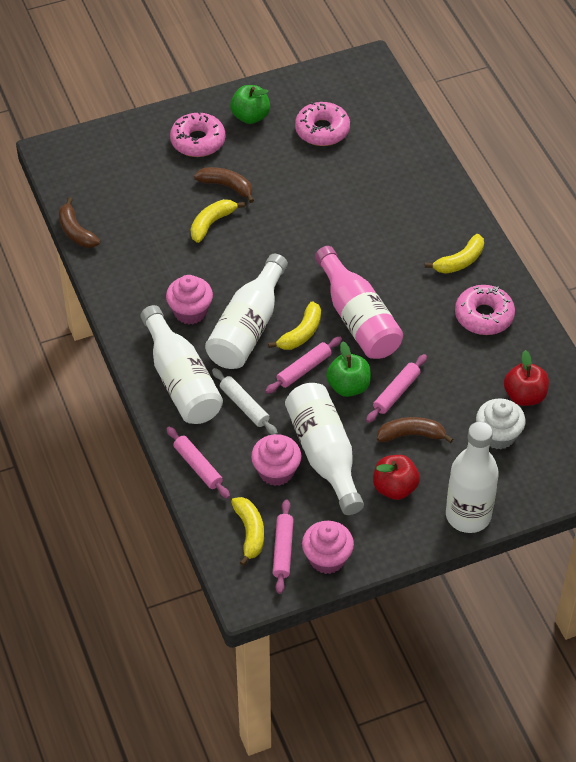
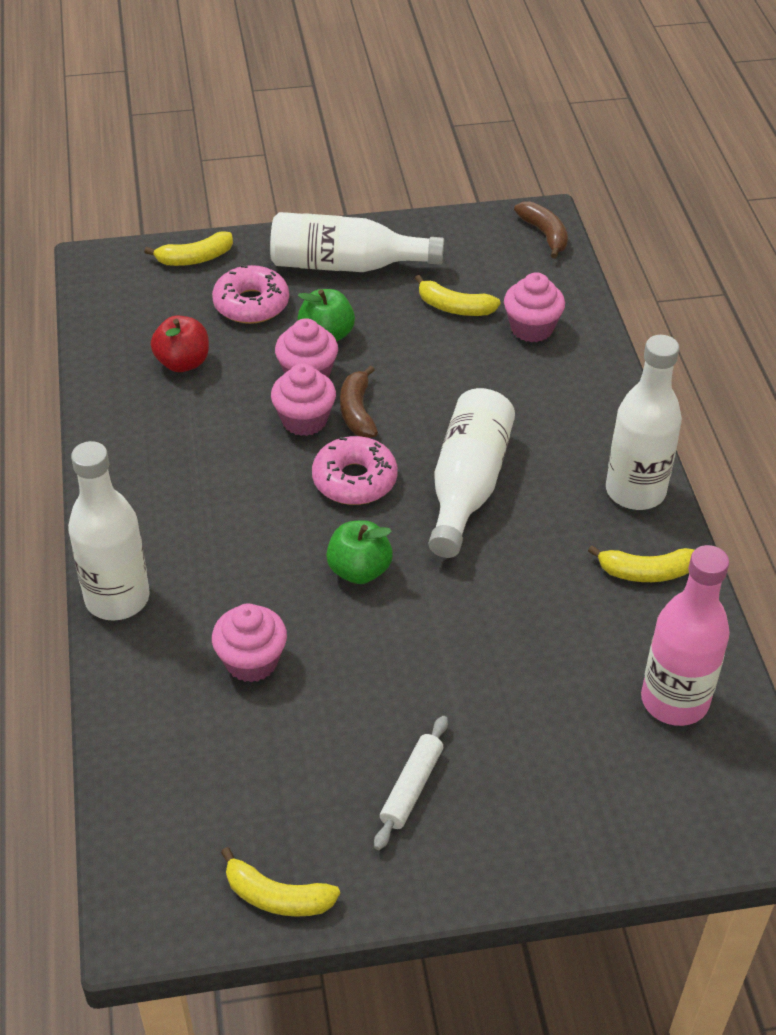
brown banana: [59,197,100,248] [194,167,254,203] [377,417,453,443] = 3 -> [340,365,378,438] [514,201,568,259] = 2
pink cupcake: [166,275,213,324] [251,434,301,486] [302,521,354,574] = 3 -> [212,603,287,682] [271,363,336,436] [275,318,338,378] [504,272,565,342] = 4
pink donut: [170,111,225,157] [295,102,350,146] [455,285,515,335] = 3 -> [212,265,289,324] [312,436,397,505] = 2
pink rolling pin: [167,427,230,499] [265,337,342,394] [273,499,294,594] [366,354,427,423] = 4 -> none = 0
red apple: [373,455,420,500] [504,350,549,406] = 2 -> [151,315,209,372] = 1
white cupcake: [476,399,526,449] = 1 -> none = 0

